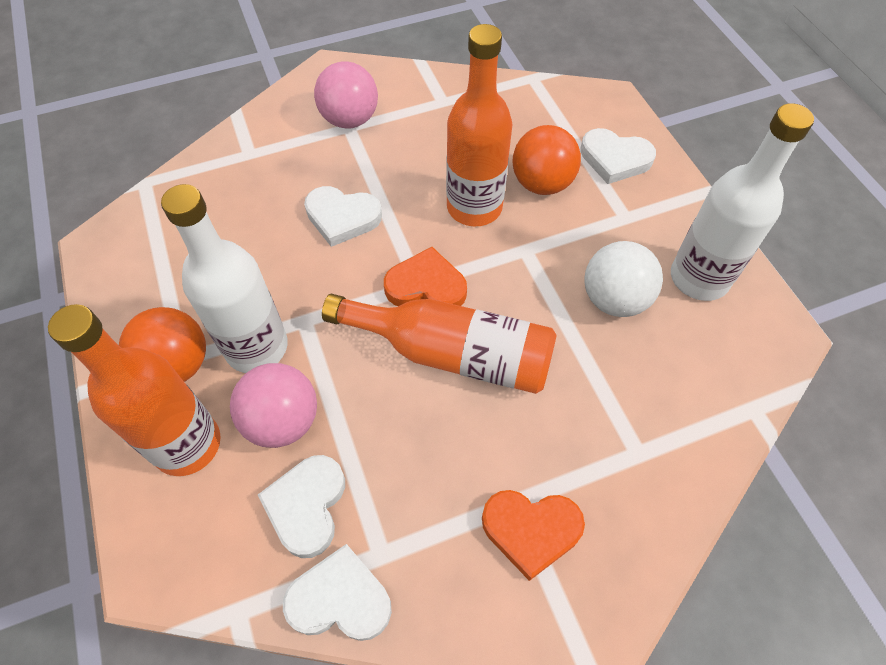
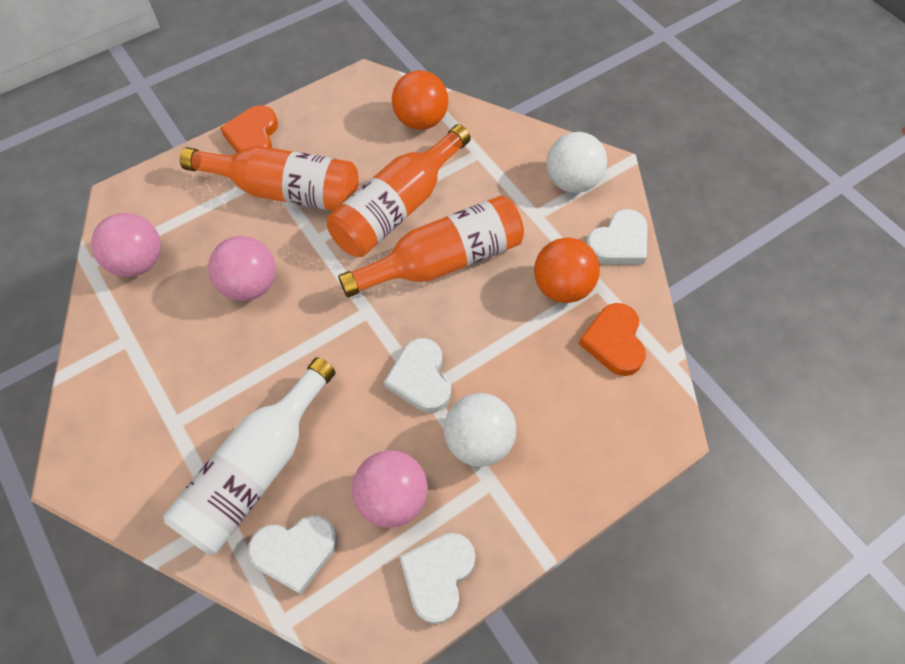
pink ball: [230,363,317,448] [314,61,378,128] = 2 -> [91,213,161,277] [208,236,276,301] [352,450,428,528] = 3
white ball: [585,241,663,317] = 1 -> [444,393,516,466] [547,132,607,193] = 2
white bottle: [161,184,288,373] [671,103,814,301] = 2 -> [164,357,336,555] = 1

